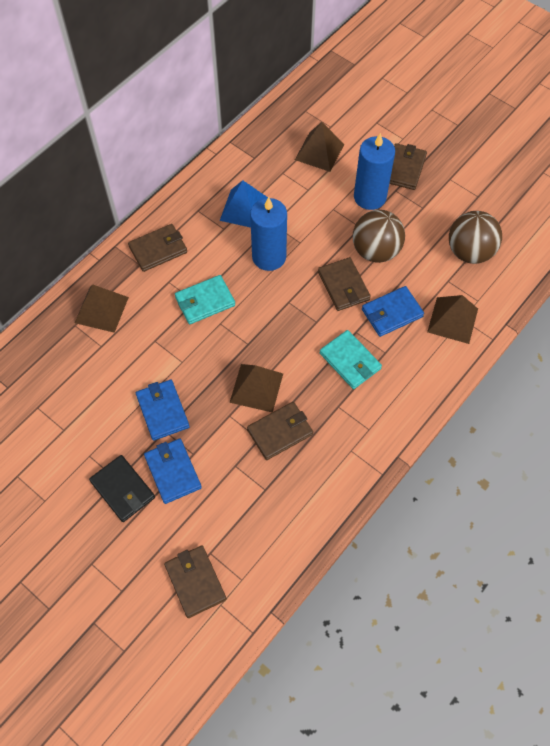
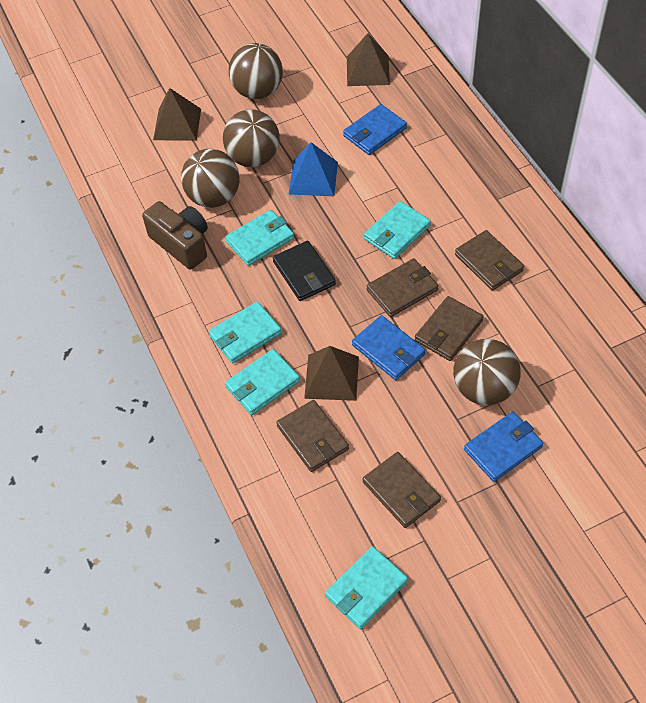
blue candle: [250,197,287,271] [354,133,395,210] = 2 -> none = 0
brown ball: [353,210,405,263] [449,211,502,264] = 2 -> [181,149,240,208] [223,109,280,167] [229,43,283,99] [453,339,520,405] = 4
brown camera: none = 0 -> [142,201,208,270] = 1
brown pyramid: [75,284,129,333] [229,364,283,412] [295,122,344,172] [427,295,478,344] = 4 -> [153,88,201,141] [304,346,359,401] [347,33,390,86] = 3
turquoise wallet: [175,275,235,324] [320,330,382,389] = 2 -> [209,301,282,363] [225,210,294,266] [225,349,300,415] [325,546,408,629] [364,201,431,259] = 5

